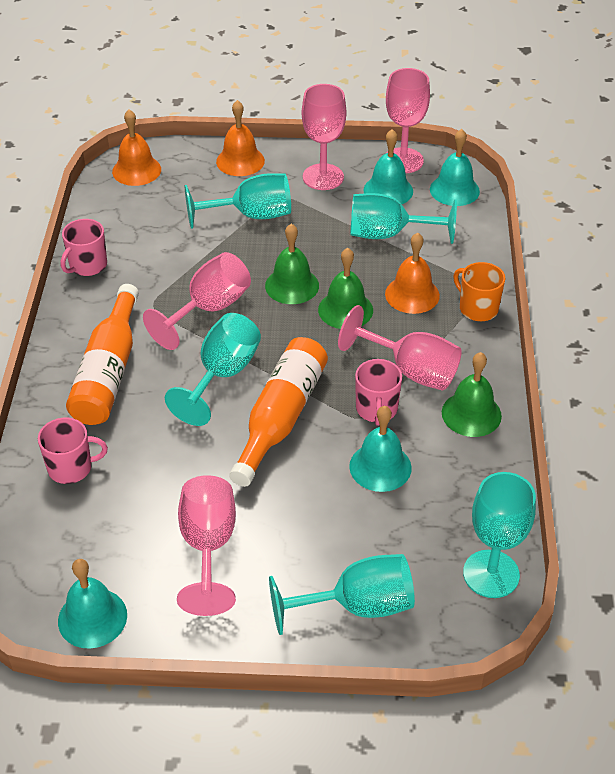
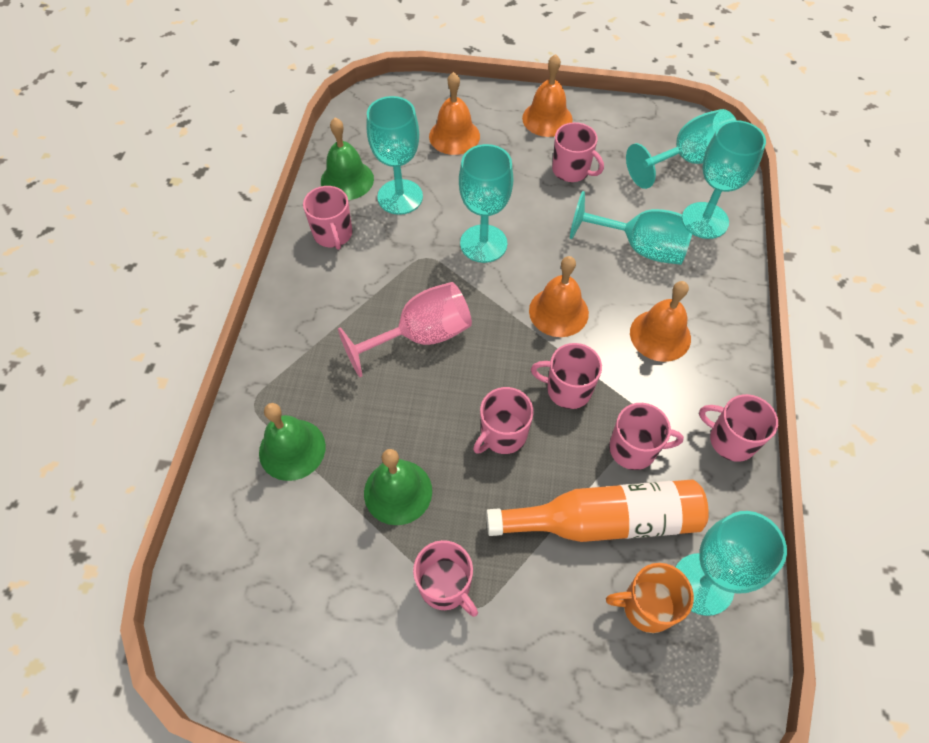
orange bell: [112,110,161,186] [216,100,265,176] [385,233,440,314] = 3 -> [429,72,480,155] [522,54,573,137] [529,256,589,337] [630,281,691,362] = 4
orange bottle: [66,284,139,425] [229,337,328,487] = 2 -> [486,480,709,542] = 1
pink goblet: [143,252,251,350] [177,475,236,616] [302,84,346,190] [338,305,462,391] [385,68,430,173] = 5 -> [338,282,472,377] = 1
pink mug: [38,418,108,484] [61,219,107,276] [355,359,402,426] = 3 -> [303,186,352,250] [413,540,478,617] [473,387,534,454] [531,343,602,409] [552,122,604,182] [609,403,684,470] [699,394,778,462] = 7
turquoise bell: [58,559,127,649] [349,406,412,492] [364,129,413,204] [430,129,480,206] = 4 -> none = 0
turquoise goblet: [165,313,261,426] [185,173,291,229] [269,554,415,635] [351,193,457,244] [463,472,536,598] = 5 -> [367,96,423,215] [459,144,514,263] [570,191,695,265] [626,109,736,189] [676,511,787,616] [682,120,766,239] = 6

